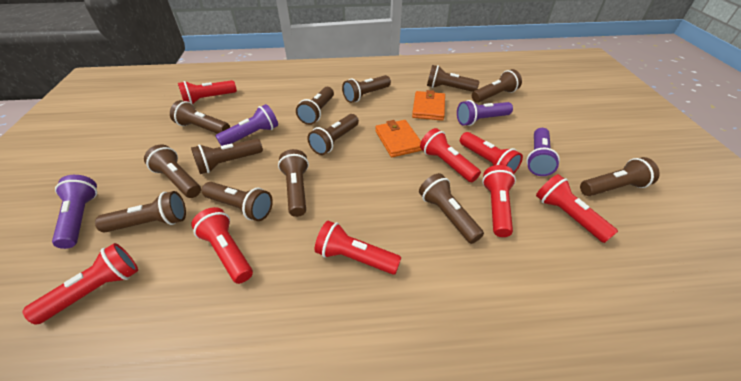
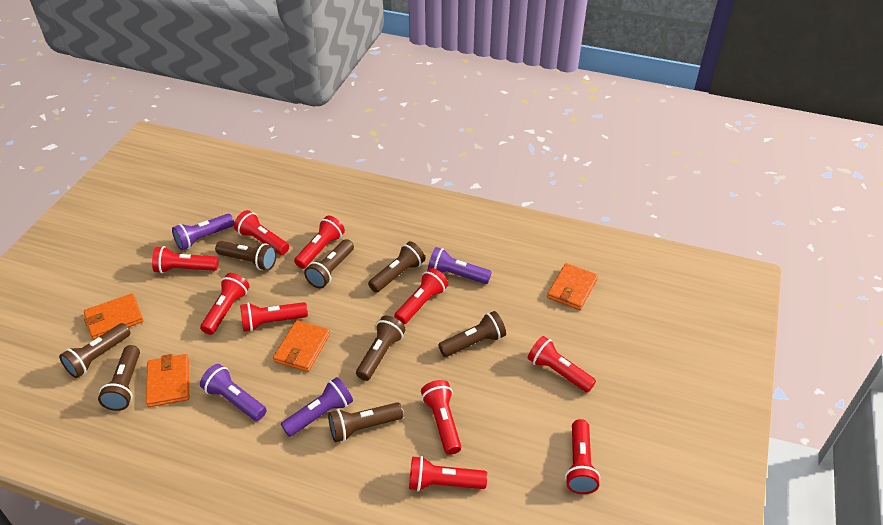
brown flashlight: [95,191,186,233] [144,145,201,198] [170,100,230,134] [191,138,263,174] [202,182,273,221] [278,149,309,217] [296,87,334,125] [307,114,359,155] [342,75,391,103] [419,173,484,244] [427,65,479,92] [472,69,522,103] [580,157,660,196] = 13 -> [59,323,131,378] [98,345,140,411] [215,241,277,271] [304,239,354,288] [328,402,403,442] [356,315,406,381] [368,241,425,293] [438,311,506,357] = 8
orange wallet: [375,120,422,157] [412,90,445,121] = 2 -> [84,293,143,340] [146,354,189,407] [273,320,330,372] [547,263,598,310] = 4
red flashlight: [22,243,138,325] [178,80,237,104] [191,207,253,284] [314,221,402,275] [420,128,481,182] [460,132,523,173] [482,165,516,237] [536,174,618,243] = 8 -> [152,246,219,274] [200,273,250,335] [234,210,289,255] [240,302,308,332] [294,215,345,269] [394,268,448,325] [409,456,487,492] [421,380,461,455] [528,336,596,393] [565,419,600,494] = 10

